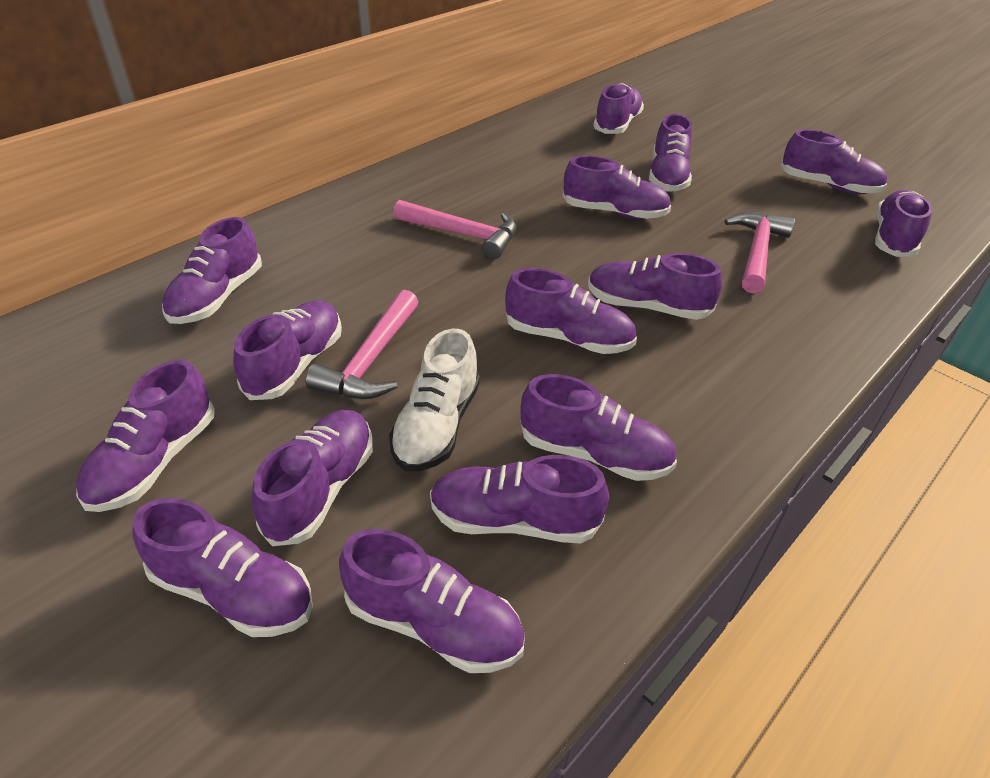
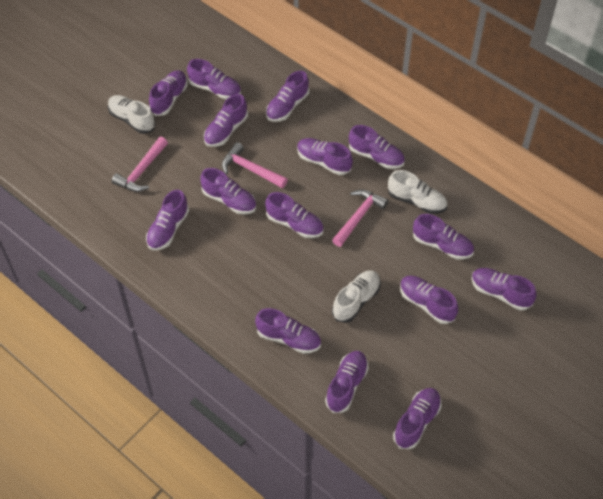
white shoe: [389,329,480,471] = 1 -> [108,95,156,134] [332,270,381,323] [388,170,447,214] = 3

